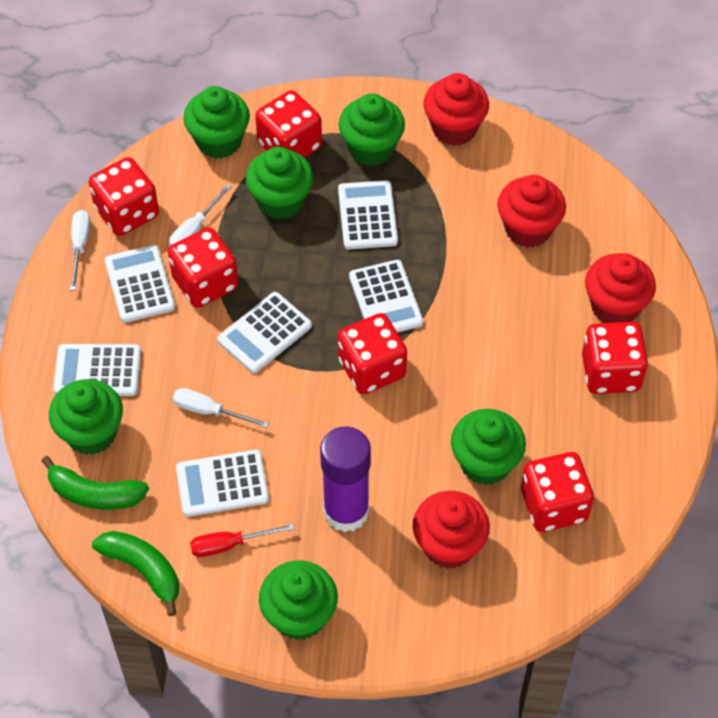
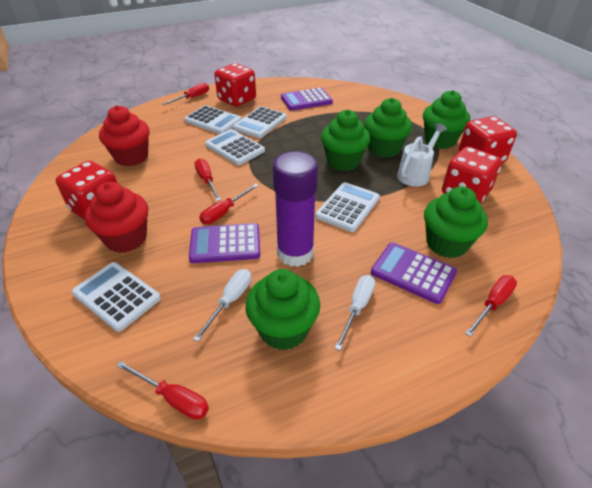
green banana: [42,456,149,510] [92,531,179,616] = 2 -> none = 0
green cupcake: [49,379,123,455] [183,86,250,159] [246,147,313,220] [259,561,338,640] [339,93,405,166] [451,409,526,485] = 6 -> [245,269,320,350] [321,110,370,171] [364,98,412,157] [423,90,470,149] [424,186,488,258] = 5
purple calculator: none = 0 -> [189,223,260,263] [281,87,333,111] [371,242,457,304] = 3
red cupcake: [413,491,490,569] [424,73,489,146] [497,175,566,248] [585,253,656,323] = 4 -> [85,182,148,253] [99,105,150,166] = 2
red dice: [89,157,159,236] [168,227,238,308] [255,90,322,158] [338,313,407,394] [521,452,594,532] [582,322,648,394] = 6 -> [56,161,117,220] [214,63,256,107] [442,147,502,203] [459,116,517,163] = 4
red screwdriver: [190,524,295,557] = 1 -> [116,361,209,420] [163,83,209,105] [194,158,221,201] [199,184,259,224] [465,275,517,337] = 5
white calculator: [53,344,141,396] [105,245,175,323] [176,450,269,517] [217,292,312,373] [338,180,398,249] [349,260,423,333] = 6 -> [72,262,161,332] [184,105,242,134] [205,129,265,165] [233,106,287,138] [315,182,380,232] = 5
white screwdriver: [70,210,90,290] [169,184,232,246] [173,388,269,428] = 3 -> [193,269,251,342] [335,275,375,350] = 2
white watering can: none = 0 -> [397,123,447,187] = 1

